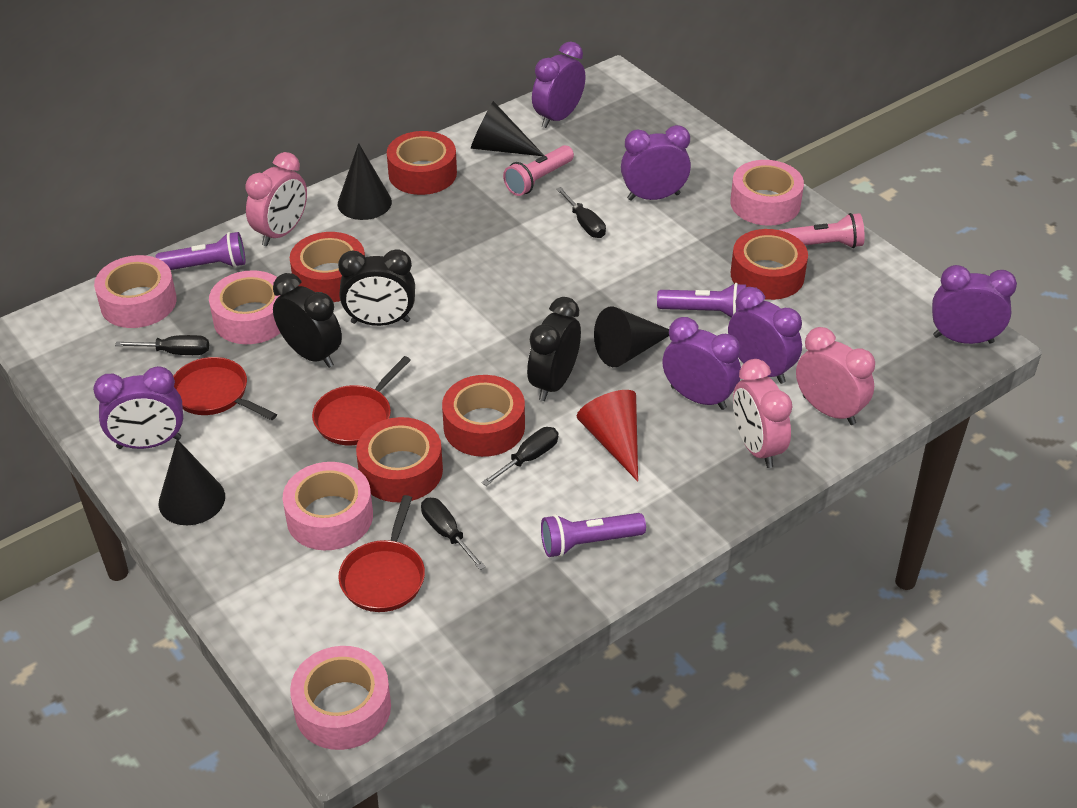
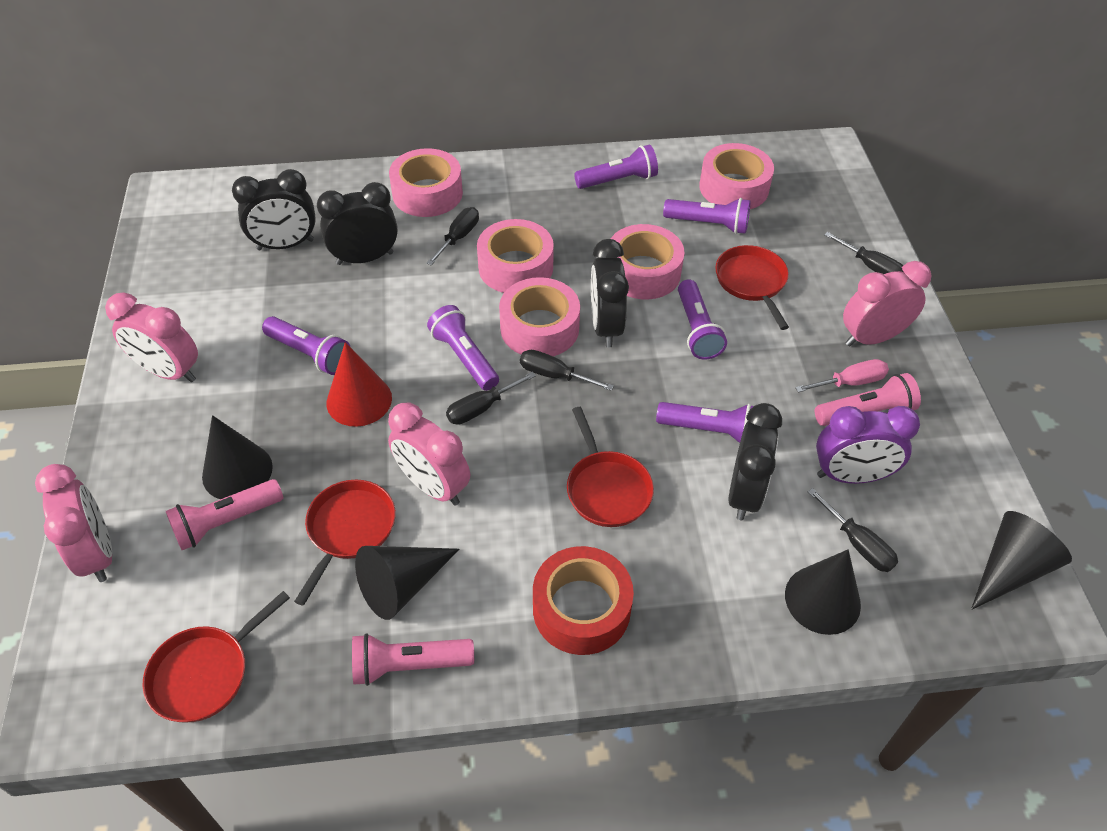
black clock: [273,273,342,368] [338,249,415,326] [527,297,581,401] = 3 -> [232,169,316,250] [317,182,398,265] [591,239,629,348] [728,403,782,520] = 4
black screwdriver: [115,335,209,355] [421,498,486,570] [481,427,558,486] [556,187,606,238] = 4 -> [426,207,479,266] [446,371,536,425] [520,350,614,391] [808,488,898,572] [824,232,904,274] = 5
pink clock: [245,152,307,246] [733,359,792,468] [796,327,875,425] = 3 -> [35,464,112,582] [105,293,198,382] [388,403,470,506] [843,261,932,347] = 4
pink flashlight: [503,145,574,196] [780,213,865,248] = 2 -> [166,479,283,550] [352,633,474,686] [815,373,921,426] = 3
pink screwdriver: none = 0 -> [795,359,889,392] = 1
purple clock: [93,366,183,449] [532,42,586,128] [621,125,691,201] [662,317,741,410] [728,287,802,384] [932,265,1017,344] = 6 -> [816,406,920,484] = 1
purple flashlight: [155,232,245,270] [541,513,646,557] [657,283,746,318] = 3 -> [262,316,350,375] [427,305,499,391] [574,145,658,189] [656,402,754,443] [663,198,751,234] [678,279,727,360] = 6
red pan: [173,357,277,420] [312,356,411,445] [338,495,425,612] = 3 -> [143,591,290,722] [294,480,396,606] [567,407,654,527] [715,245,789,330] = 4
red tape: [290,232,365,302] [356,417,443,502] [387,131,457,195] [442,375,525,457] [731,229,808,300] = 5 -> [533,546,634,655] = 1

